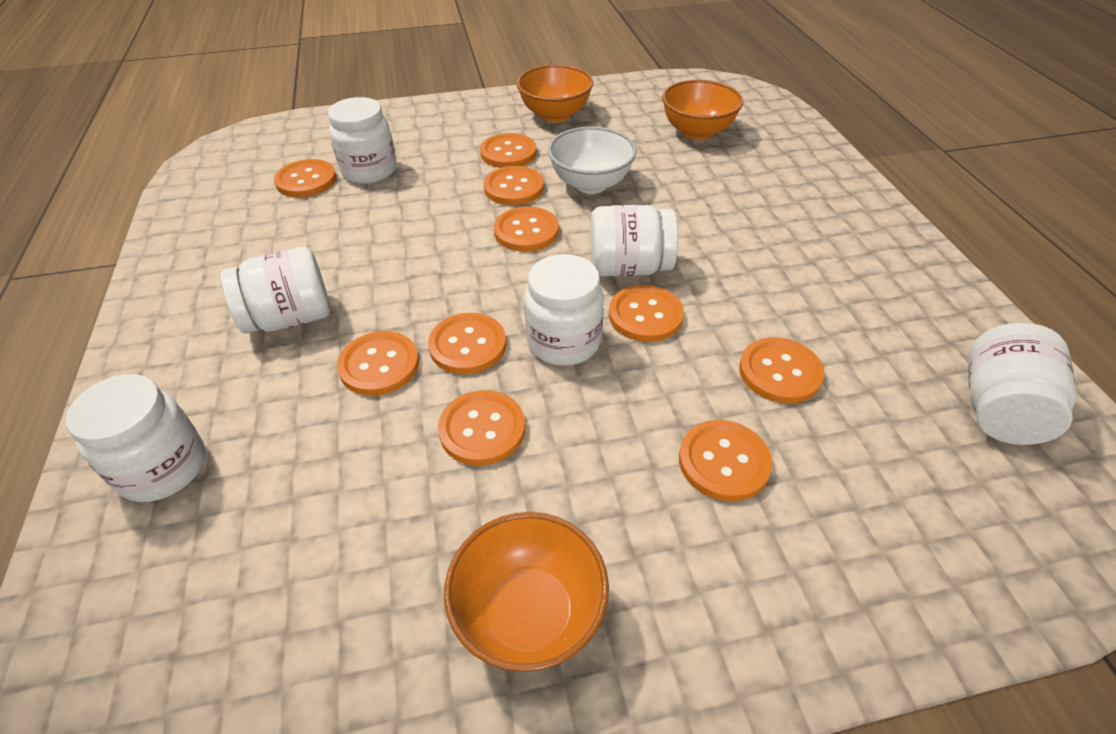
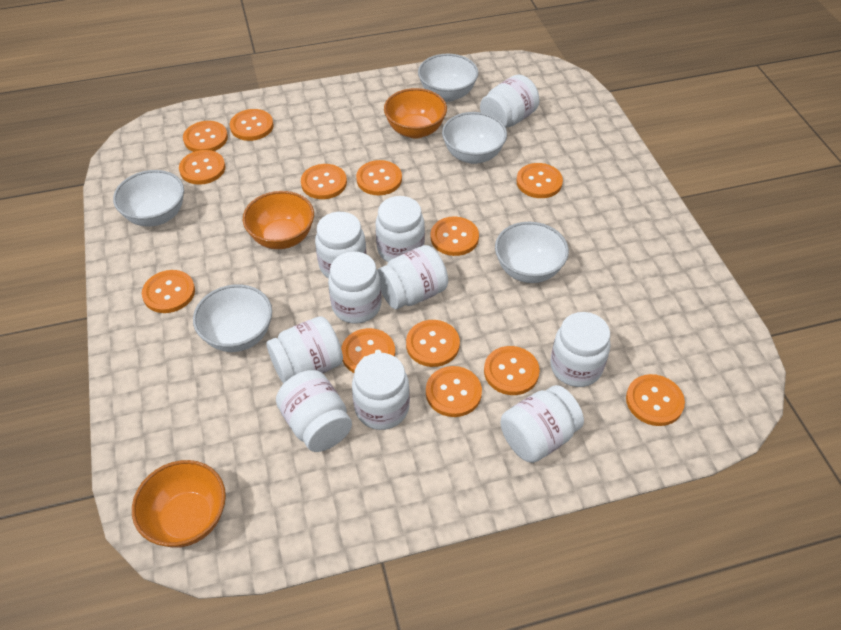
orange button: [274,159,336,198] [337,331,419,396] [428,313,506,374] [438,390,526,466] [480,133,537,168] [484,166,544,205] [494,206,559,252] [609,285,684,342] [679,420,773,502] [739,337,824,404] = 10 -> [142,270,195,313] [179,150,225,185] [183,121,228,152] [230,109,274,141] [301,164,347,199] [341,328,395,373] [356,160,402,195] [406,320,460,367] [426,366,482,417] [431,217,479,256] [484,346,540,395] [516,163,563,198] [626,374,685,426] = 13
white bowl: [548,127,637,194] = 1 -> [113,170,184,227] [193,284,272,352] [418,54,479,102] [442,112,507,164] [495,222,569,283] = 5
white jar: [66,374,205,502] [221,247,330,334] [328,97,396,184] [524,254,604,366] [590,205,678,277] [968,323,1076,445] = 6 -> [266,316,343,384] [276,370,352,452] [315,212,367,278] [328,251,382,323] [352,353,410,430] [376,196,425,262] [377,245,448,309] [480,75,539,128] [501,385,584,463] [550,312,611,387] = 10

